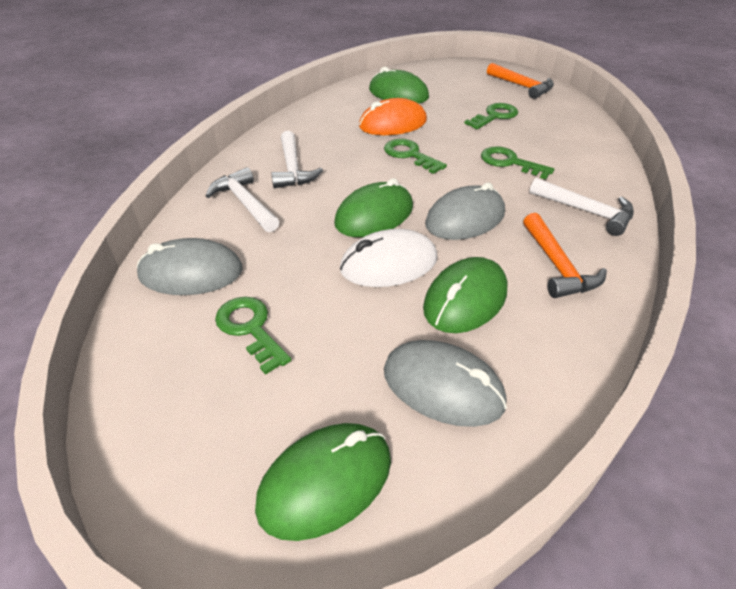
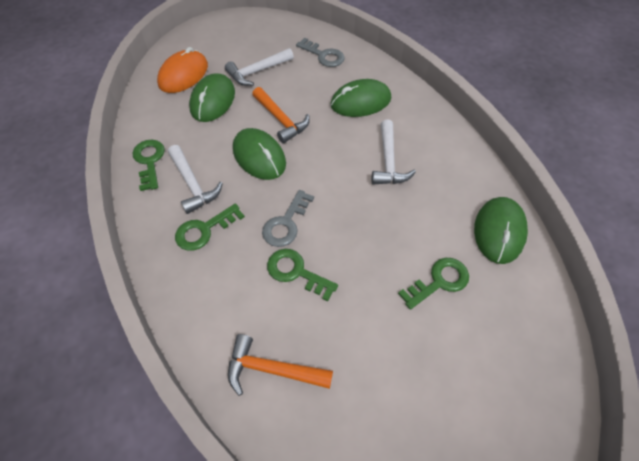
grey key: none = 0 -> [262,190,314,247] [296,38,345,67] = 2
grey mouse: [137,238,243,295] [384,340,507,427] [425,183,505,240] = 3 -> none = 0
white mouse: [340,229,438,287] = 1 -> none = 0

